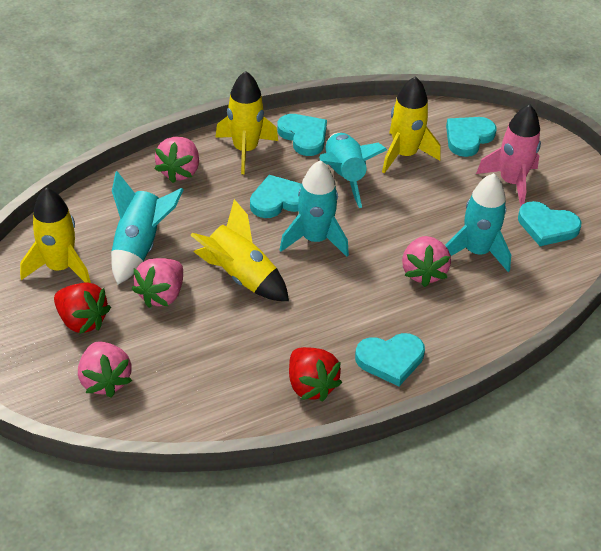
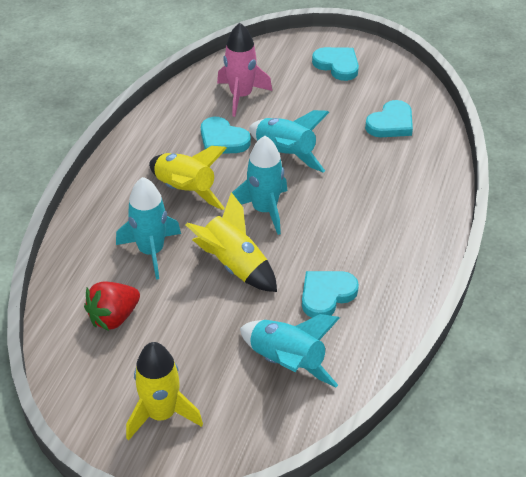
pink strawberry: [78,341,132,397] [132,258,183,308] [155,137,199,183] [402,236,451,287] = 4 -> none = 0
red strawberry: [54,282,111,334] [289,347,342,402] = 2 -> [84,281,140,331] = 1
turquoise heart: [250,175,302,218] [277,114,327,156] [355,333,425,386] [446,117,496,157] [518,201,581,246] = 5 -> [201,117,251,154] [302,271,359,318] [312,47,359,81] [365,100,413,137] = 4
yellow rocket: [20,187,91,283] [191,199,289,301] [215,71,278,174] [382,76,441,173] = 4 -> [126,342,203,441] [149,146,227,210] [186,192,277,292] = 3

